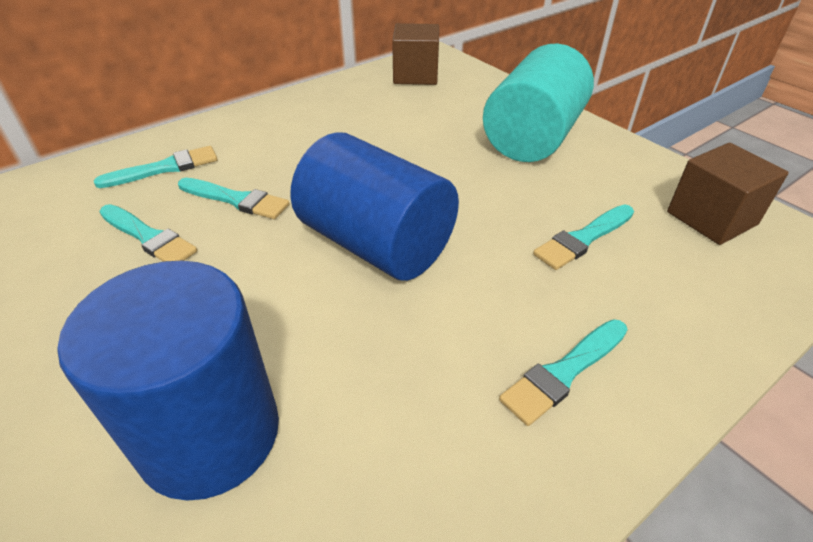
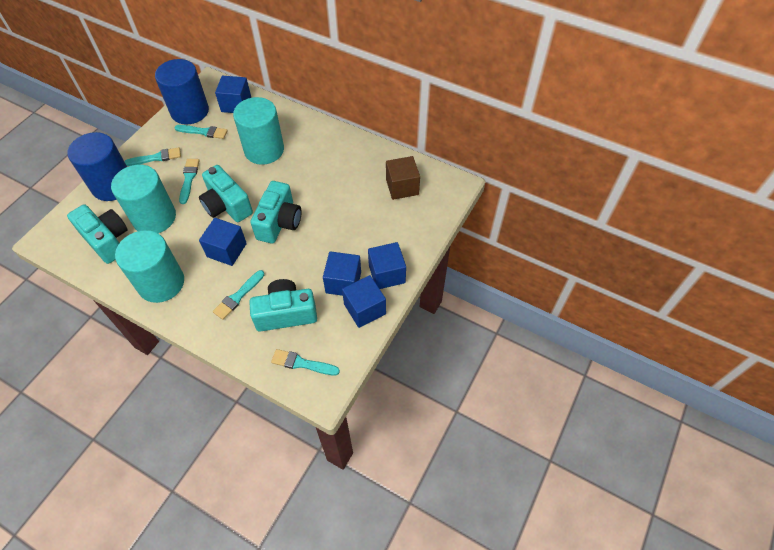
blue cube: none = 0 -> [199,218,247,266] [215,76,251,113] [323,251,361,296] [342,275,386,328] [368,242,406,289] = 5
brown cube: [392,23,439,85] [667,143,789,245] = 2 -> [386,156,420,200] = 1
turquoise camera: none = 0 -> [67,204,128,264] [199,165,253,222] [249,279,317,332] [250,181,302,243] = 4
turquoise cylinder: [483,44,594,162] = 1 -> [111,165,176,233] [115,230,184,303] [233,97,284,165] = 3

